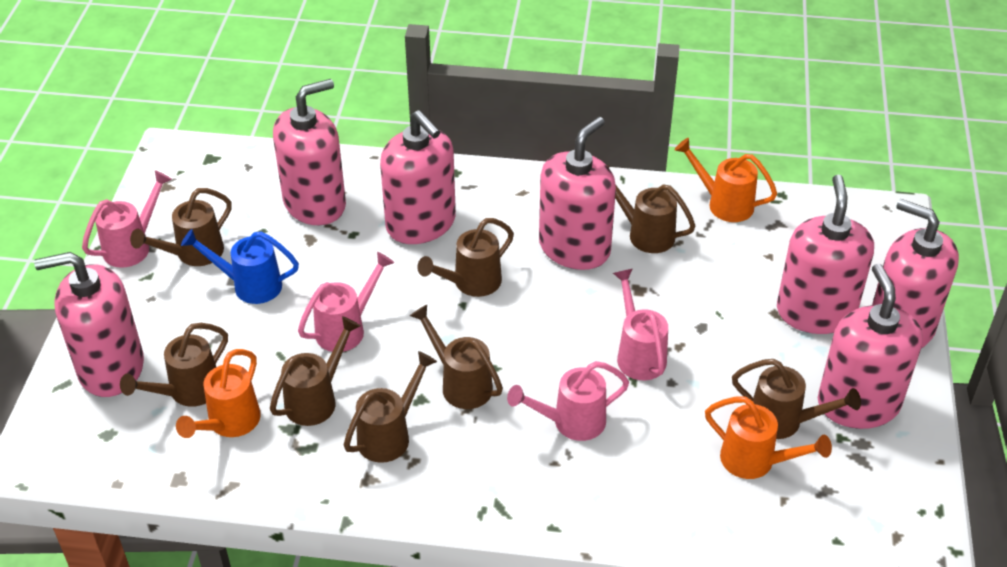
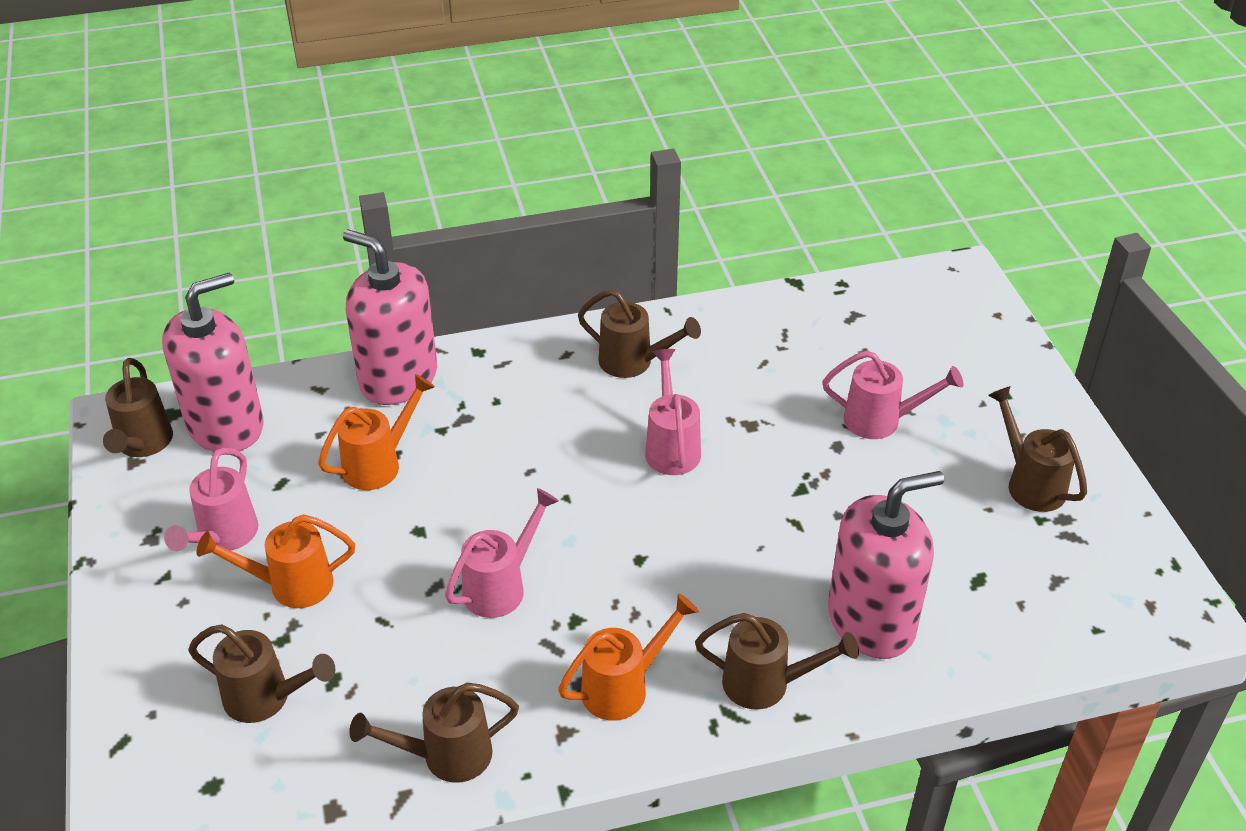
blue watering can: [181,229,299,304] = 1 -> none = 0
brown watering can: [120,323,228,407] [130,188,232,266] [270,316,360,426] [344,351,437,463] [410,305,503,409] [417,218,514,297] [608,165,696,253] [732,359,861,439] = 8 -> [103,358,173,457] [188,624,335,723] [349,683,519,783] [578,289,701,378] [695,613,859,710] [988,386,1087,512] = 6
pink soap dispenser: [34,252,144,397] [273,79,346,225] [380,110,456,244] [539,117,616,270] [777,175,874,334] [818,264,923,429] [872,199,959,348] = 7 -> [162,272,264,452] [343,229,437,405] [828,471,944,659] = 3

